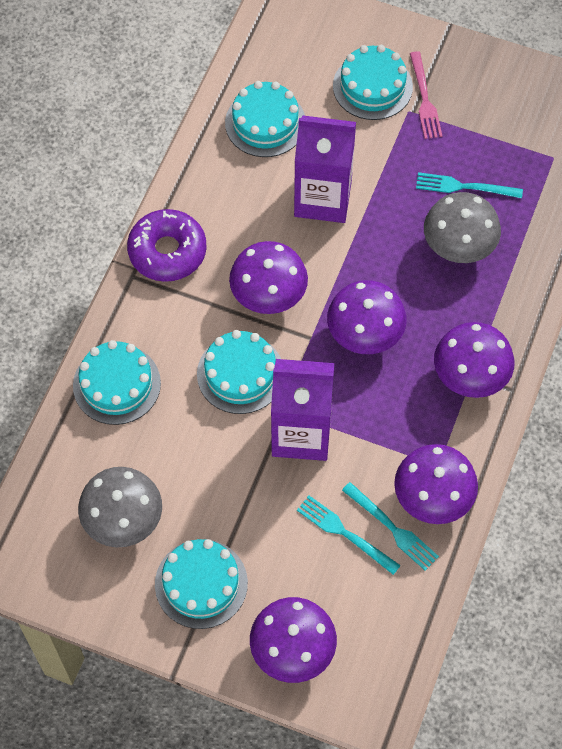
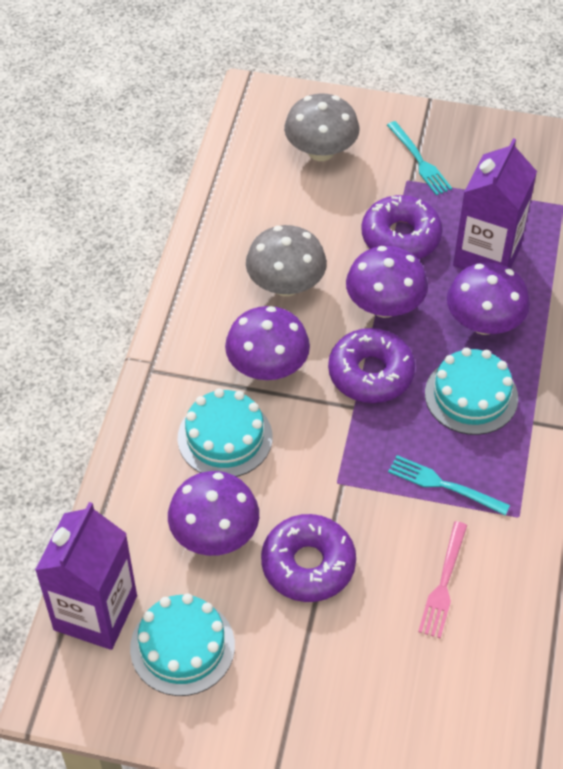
purple donut: [127,209,207,282] = 1 -> [261,514,356,602] [328,328,415,403] [361,195,443,259] = 3
purple mushroom: [229,241,308,314] [250,597,337,683] [327,280,406,354] [394,444,478,524] [434,322,515,398] = 5 -> [168,471,259,556] [225,306,310,380] [346,246,428,318] [447,263,530,335] = 4
turquoise cake: [73,340,161,425] [155,539,248,629] [197,330,281,414] [225,81,305,157] [333,45,413,120] = 5 -> [130,593,235,696] [178,388,272,477] [425,347,518,435] = 3
turquoise fork: [297,496,401,575] [342,482,439,571] [416,172,523,198] = 3 -> [387,121,452,195] [388,455,510,515] = 2

